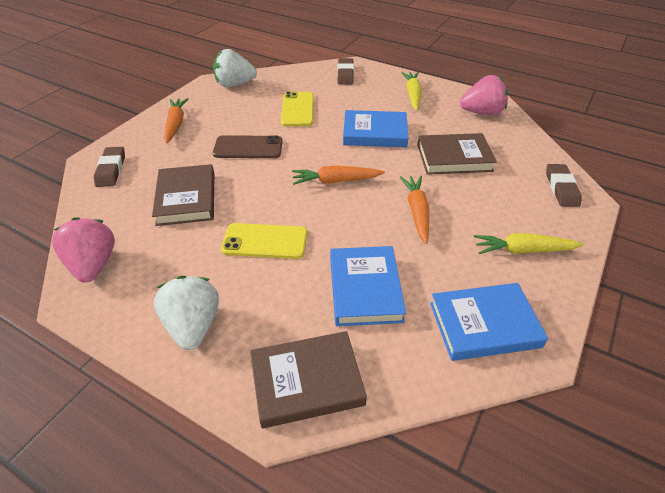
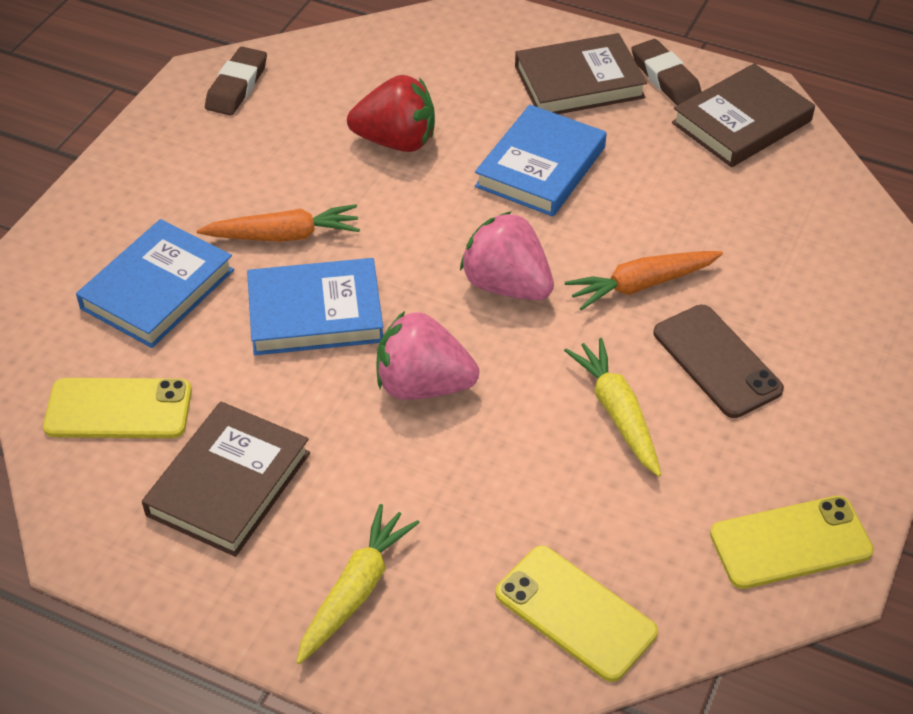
brown eraser: [94,147,125,187] [337,58,354,85] [546,164,582,207] = 3 -> [205,47,267,116] [631,39,702,105] = 2
orange carrot: [164,98,188,143] [292,166,385,185] [400,176,429,244] = 3 -> [196,204,360,242] [565,251,723,310] = 2
red strawberry: none = 0 -> [347,75,435,152] = 1
white strawberry: [154,276,219,350] [213,49,257,87] = 2 -> none = 0
yellow phone: [221,223,307,259] [281,91,314,126] = 2 -> [43,378,192,438] [495,546,658,682] [710,496,874,589] = 3

